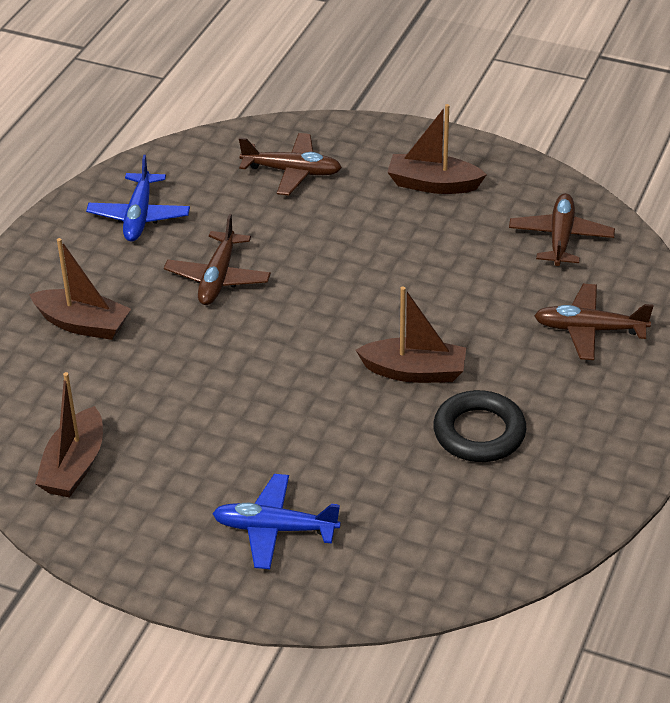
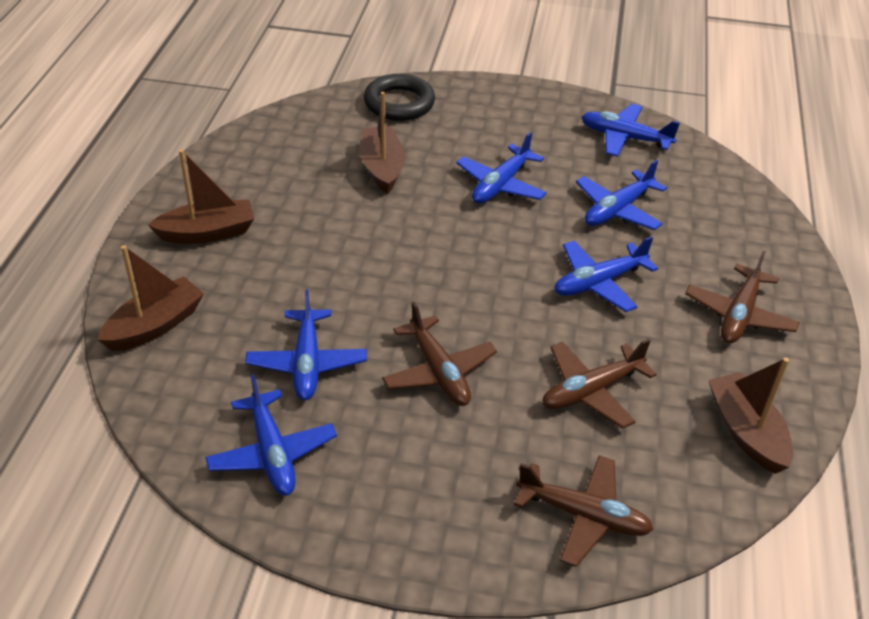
blue plane: [86,155,190,242] [212,474,341,569] = 2 -> [205,374,337,496] [245,290,367,400] [456,132,547,204] [554,236,658,312] [576,160,667,230] [581,104,680,157] = 6

